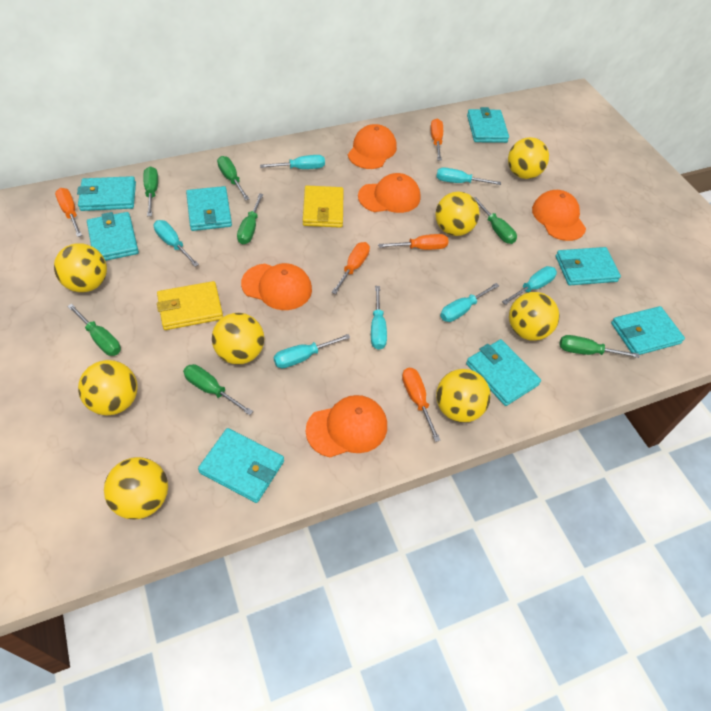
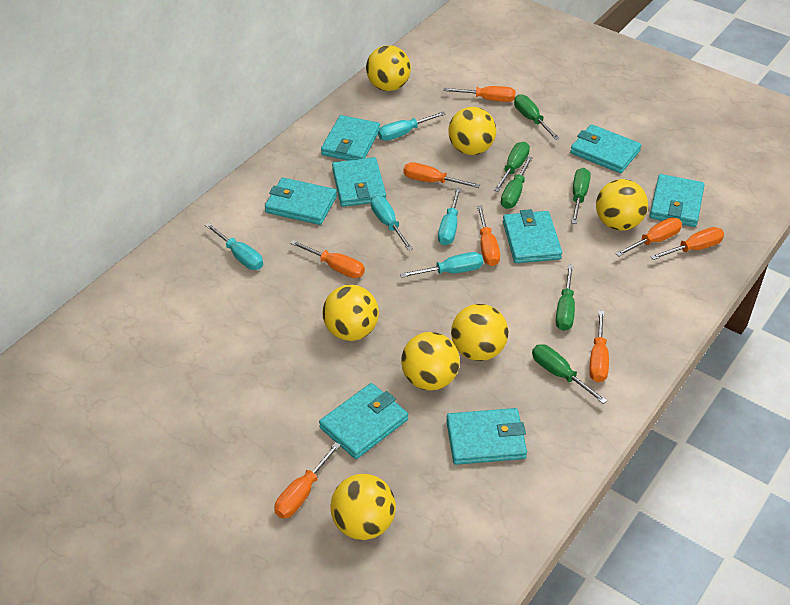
green screwdriver: [67,304,121,356] [143,167,158,216] [183,364,253,415] [217,156,249,200] [237,194,263,244] [474,197,517,244] [559,335,640,358] = 7 -> [494,142,530,192] [501,156,533,209] [514,94,560,140] [532,344,607,404] [556,264,575,331] [571,168,591,224] = 6
orange cap: [241,263,312,310] [306,395,387,457] [348,124,397,169] [358,173,421,213] [532,190,586,241] = 5 -> none = 0
orange screwdriver: [55,188,82,237] [331,242,370,294] [378,234,449,250] [402,368,440,442] [430,119,443,161] = 5 -> [274,442,341,518] [290,240,365,278] [404,162,480,188] [443,86,516,102] [477,205,500,266] [589,311,609,382] [615,217,682,257] [650,227,724,260] = 8
turquoise screwdriver: [154,220,199,267] [260,155,325,169] [274,334,350,368] [371,286,387,350] [436,167,501,185] [440,283,499,322] [502,266,557,305] = 7 -> [205,223,263,270] [371,195,413,251] [378,111,446,141] [400,252,483,278] [438,187,461,245] = 5
yellow ball: [54,243,107,292] [78,360,138,416] [104,457,168,520] [212,313,264,365] [435,191,479,236] [436,369,491,423] [508,137,549,179] [509,292,560,341] = 8 -> [322,285,379,341] [330,474,396,540] [366,45,411,91] [401,332,460,391] [448,107,496,155] [451,304,508,361] [596,179,648,231] = 7
yellow wallet: [157,281,223,330] [303,186,344,228] = 2 -> none = 0

